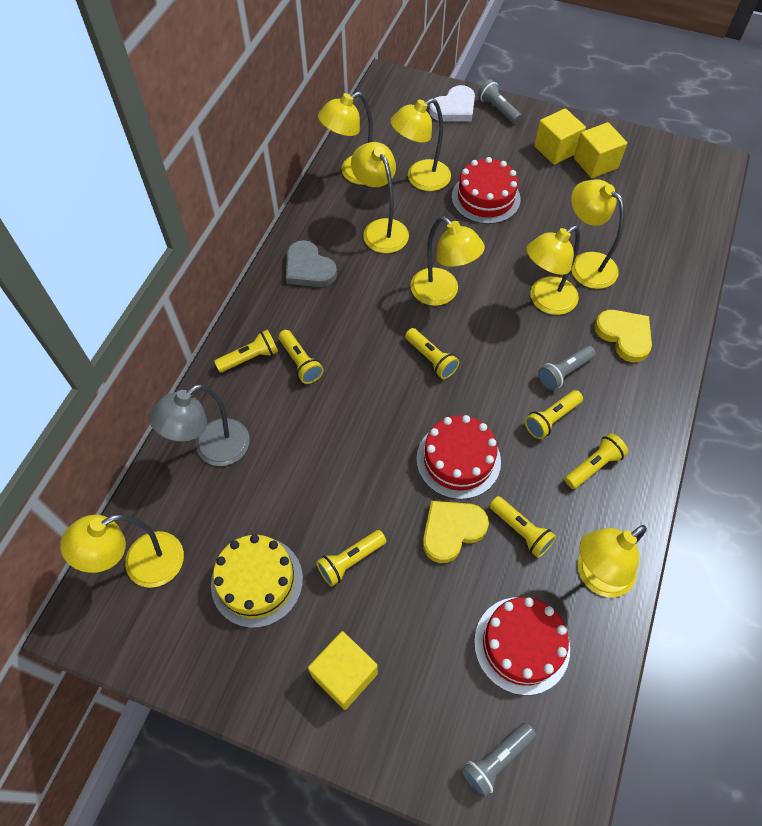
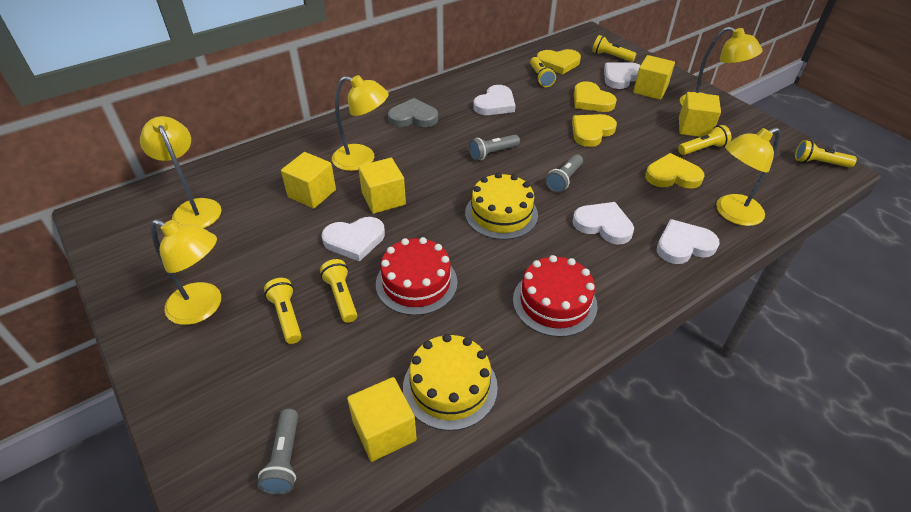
grey lamp: [149,384,250,466] = 1 -> none = 0
red cake: [416,415,501,499] [452,157,521,224] [474,597,570,695] = 3 -> [376,237,458,315] [513,255,598,337] = 2
white heart: [429,85,475,122] = 1 -> [322,217,385,262] [473,85,516,115] [572,202,634,244] [604,62,641,89] [657,219,719,264] = 5
yellow cake: [211,534,303,628] = 1 -> [403,334,498,431] [465,172,538,240] = 2
yellow cube: [308,631,378,710] [534,108,586,165] [574,122,627,178] = 3 -> [281,152,336,209] [347,377,417,462] [358,158,406,214] [633,55,675,100] [679,92,721,137] = 5
yellow flashlight: [214,329,278,373] [278,330,324,384] [316,530,386,587] [405,328,459,379] [489,496,556,558] [525,390,583,439] [565,433,628,489] = 7 -> [264,278,301,344] [320,259,357,323] [530,57,556,87] [592,35,637,62] [678,125,732,155] [795,140,857,168] = 6
yellow heart: [423,501,489,563] [594,310,652,363] = 2 -> [537,49,581,74] [572,114,617,147] [574,81,617,112] [645,153,704,189] = 4
yellow lamp: [60,514,184,588] [318,92,373,185] [351,142,409,253] [390,98,451,191] [410,216,485,306] [526,225,580,315] [571,179,625,289] [578,525,647,597] = 8 -> [140,116,221,228] [150,219,221,325] [332,75,389,171] [680,27,763,106] [716,127,780,226] = 5

